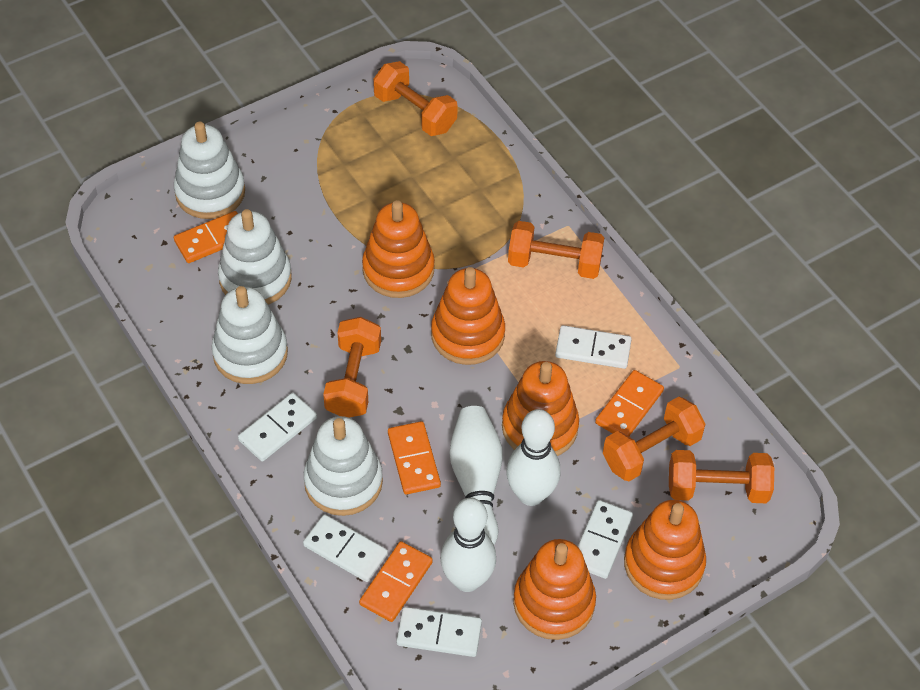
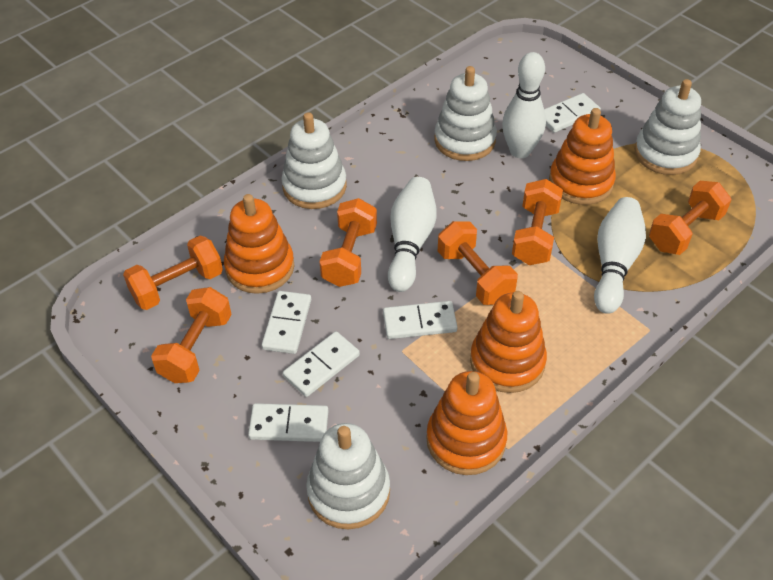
orange domino: [174,211,238,263] [359,541,433,622] [388,421,441,494] [595,370,664,436] = 4 -> none = 0
orange dumbbell: [323,317,381,418] [373,61,458,136] [508,221,604,279] [603,397,705,481] [669,450,774,503] = 5 -> [123,235,223,310] [151,287,232,383] [319,198,377,287] [438,221,518,305] [512,179,563,265] [649,181,732,255] = 6
orange stacking toy: [362,200,435,298] [431,267,505,365] [502,361,579,456] [513,539,596,640] [624,500,706,600] = 5 -> [224,194,294,294] [426,371,507,475] [470,291,547,393] [549,108,616,205] = 4

